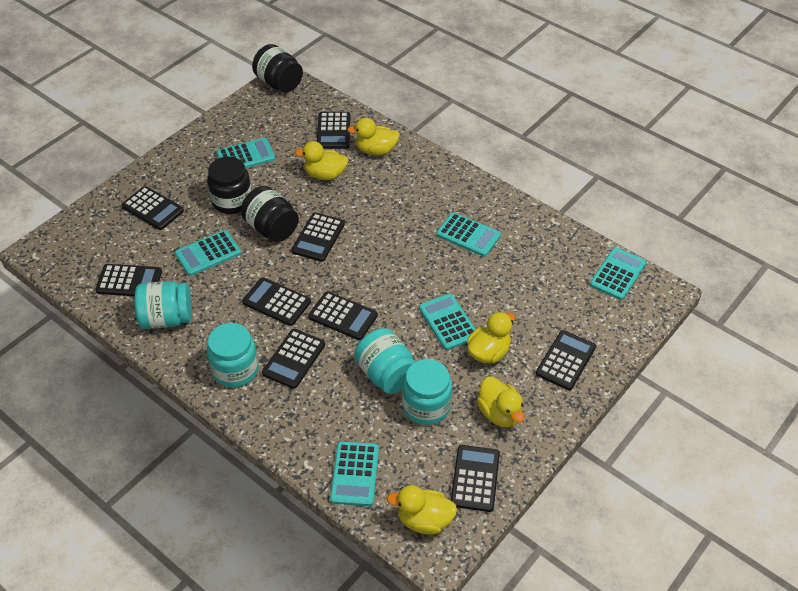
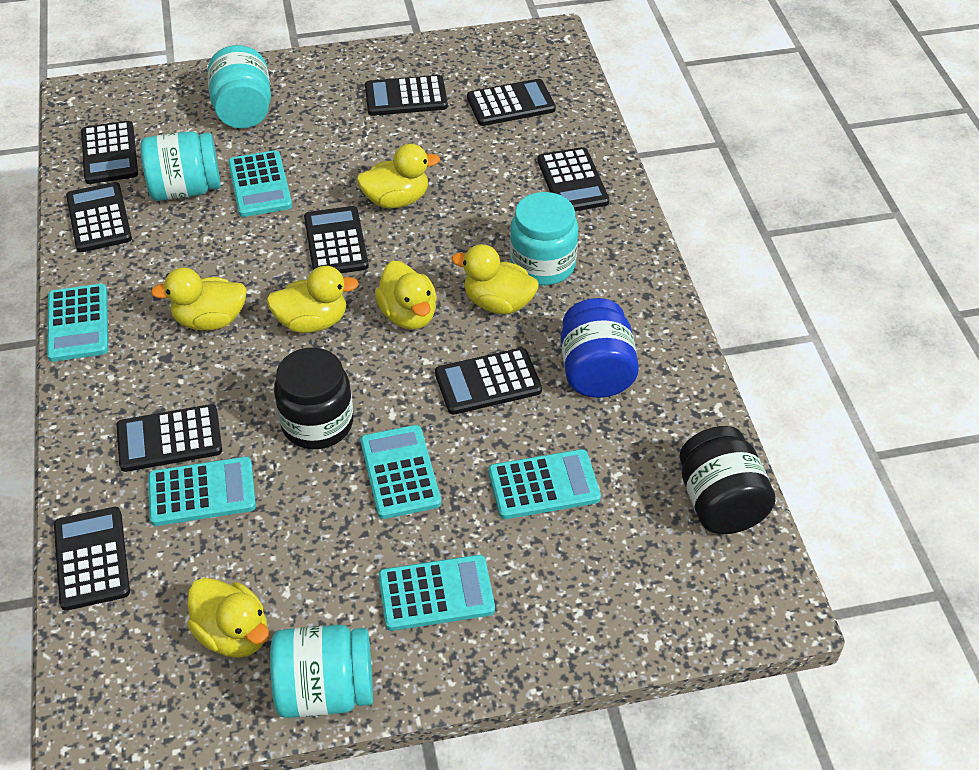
black jar: [207,157,252,214] [241,186,299,242] [252,44,303,92] = 3 -> [274,348,353,449] [679,426,776,534] = 2
blue jar: none = 0 -> [561,298,639,398] = 1
yellow duck: [295,141,348,180] [347,118,400,155] [387,485,457,534] [467,312,515,363] [477,377,524,428] = 5 -> [151,268,247,331] [187,578,269,658] [266,266,359,333] [357,144,440,208] [375,261,437,330] [451,244,539,314] = 6

